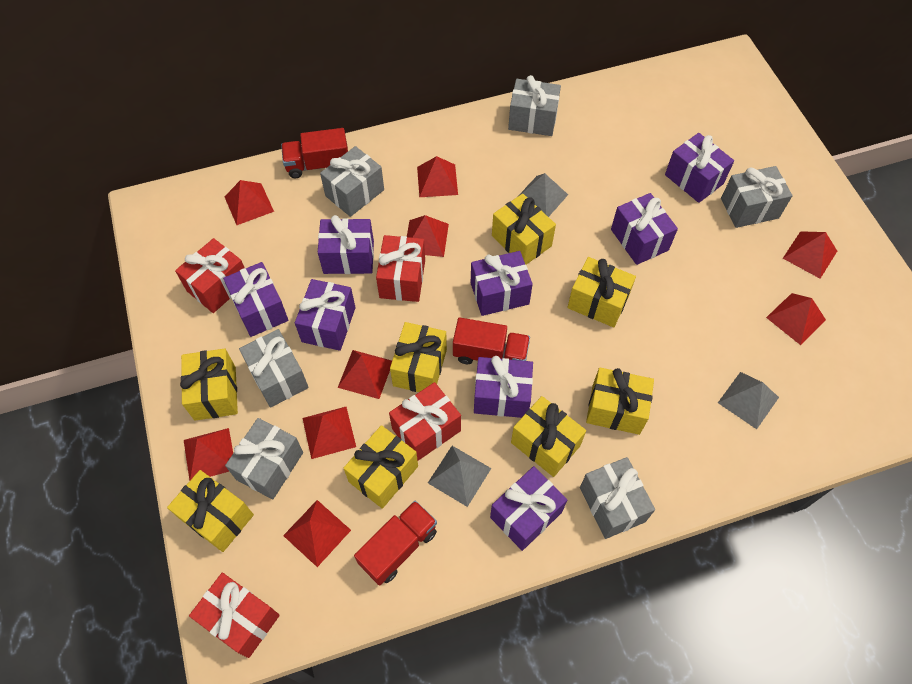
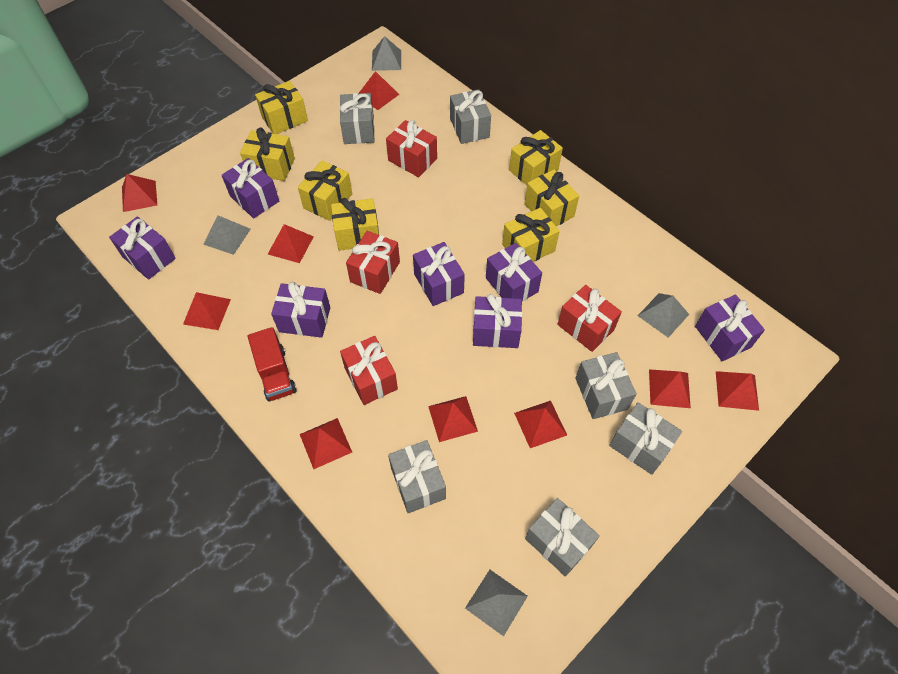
grey pyramid: [428,446,491,507] [519,173,568,217] [718,372,779,429] = 3 -> [203,215,251,255] [372,36,401,71] [465,570,528,636] [638,293,689,338] = 4
purple gift: [223,262,288,337] [295,279,355,351] [318,215,374,274] [471,251,533,316] [474,356,533,418] [490,466,567,551] [611,193,678,265] [665,133,734,203] = 8 -> [109,216,176,280] [221,158,279,219] [271,282,330,338] [413,242,465,306] [473,294,522,348] [486,243,542,301] [695,294,765,361] = 7
red truck: [281,128,348,178] [354,501,437,585] [453,318,530,364] = 3 -> [248,327,297,402] = 1
yellow gift: [167,470,254,552] [180,348,238,421] [343,425,418,509] [390,322,447,392] [492,194,556,265] [511,396,586,477] [567,257,636,327] [586,367,654,435] = 8 -> [240,127,295,181] [255,81,308,134] [298,161,352,221] [331,198,379,251] [502,208,560,262] [509,130,563,185] [524,169,579,226] = 7

